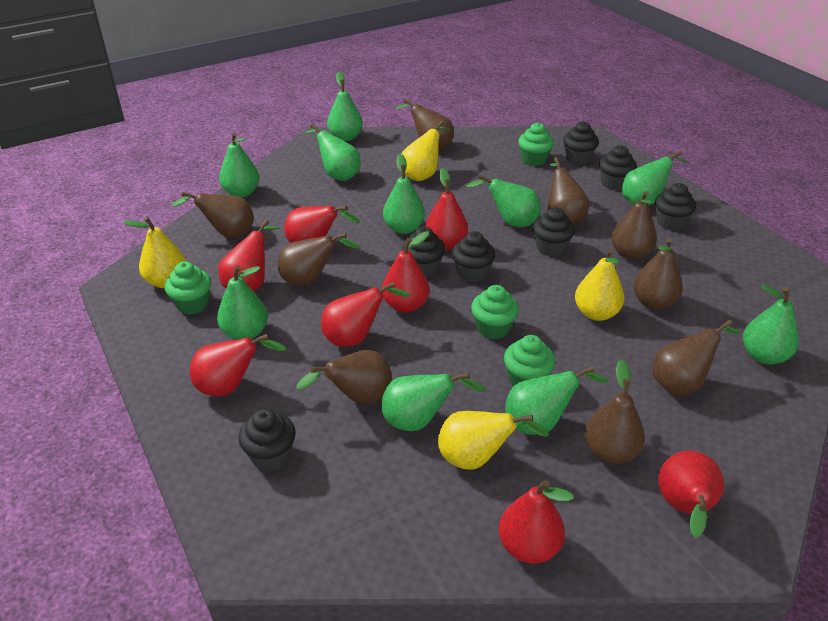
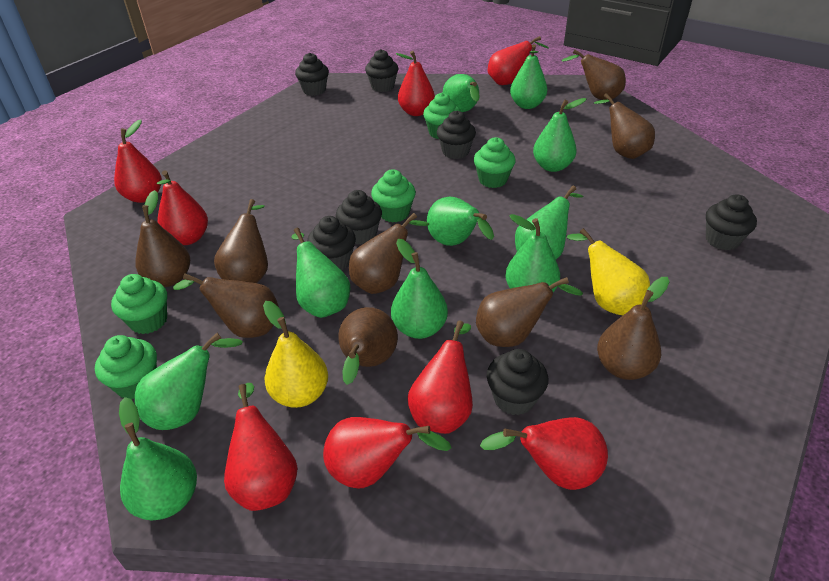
green cupcake: [165,261,211,315] [471,285,519,339] [504,335,555,386] [518,123,554,166] = 4 -> [95,335,157,399] [111,274,167,334] [371,169,416,223] [423,92,460,139] [474,137,516,188] = 5
yellow pear: [123,217,186,288] [402,121,451,181] [438,411,549,470] [575,249,624,321] = 4 -> [263,301,328,408] [567,228,650,315] = 2

